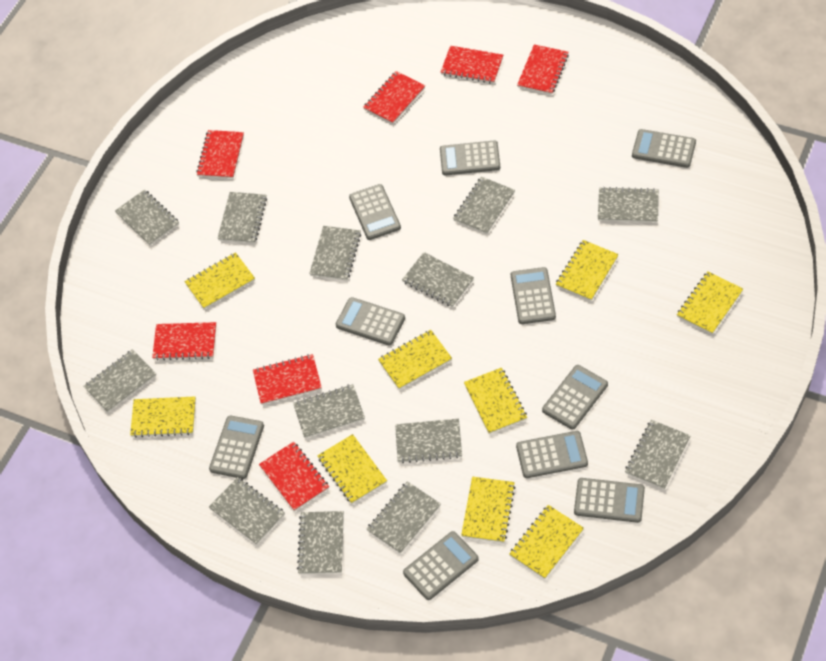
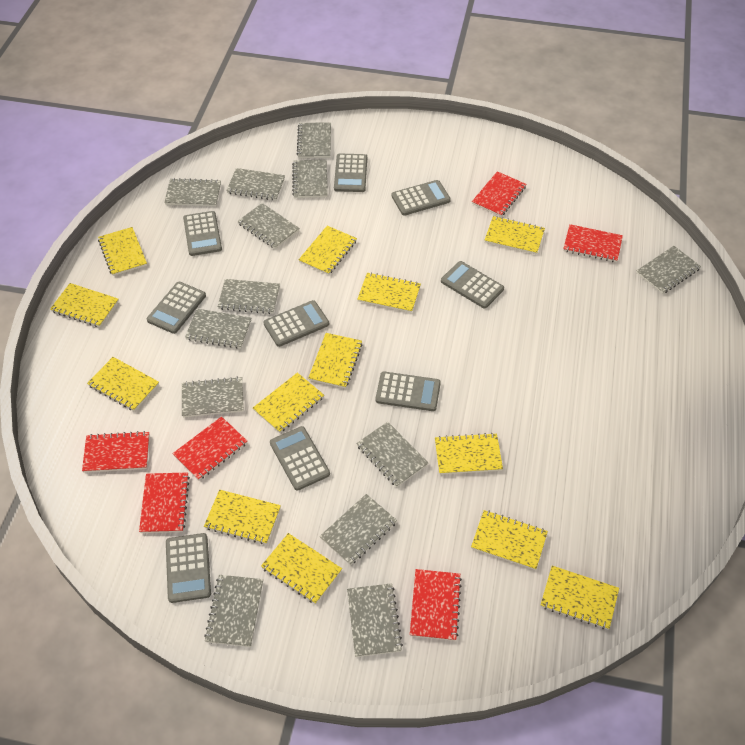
grey calculator: [209,415,264,479] [336,297,405,346] [349,184,401,240] [403,531,479,600] [440,141,500,176] [511,267,556,324] [516,431,588,478] [542,365,608,430] [574,478,645,523] [632,129,696,168] = 10 -> [147,282,206,334] [166,533,211,603] [183,211,222,256] [263,300,329,347] [270,426,330,491] [334,154,367,192] [376,372,441,411] [392,180,451,216] [441,261,504,309] = 9
red notebook: [152,322,216,360] [196,130,244,179] [253,354,322,405] [259,442,329,511] [363,71,425,124] [441,46,503,84] [517,44,569,95] = 7 -> [82,431,150,473] [139,472,190,533] [172,416,247,480] [410,569,462,641] [472,171,527,217] [563,224,623,262] = 6
yellow notebook: [130,397,196,437] [184,252,255,309] [317,434,387,504] [378,330,452,390] [461,477,516,543] [464,368,527,434] [509,505,584,579] [556,240,619,301] [677,271,743,334] = 9 -> [50,283,119,327] [87,357,159,411] [98,227,147,276] [204,490,281,544] [253,373,324,433] [261,533,342,604] [298,226,357,275] [308,333,363,388] [357,272,421,313] [435,433,503,475] [471,510,548,570] [485,216,545,255] [540,566,619,630] = 13

